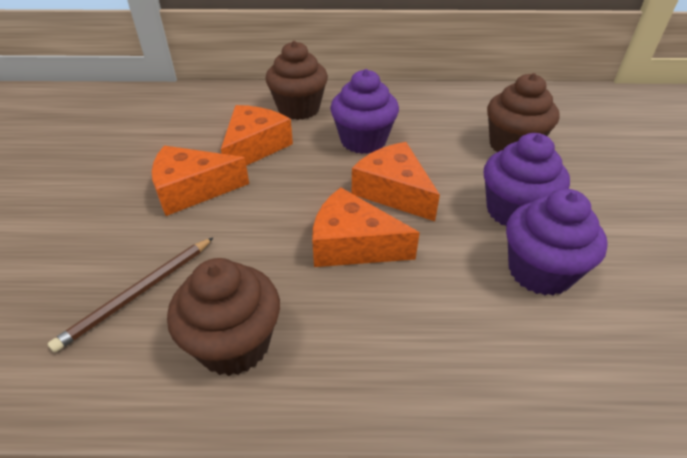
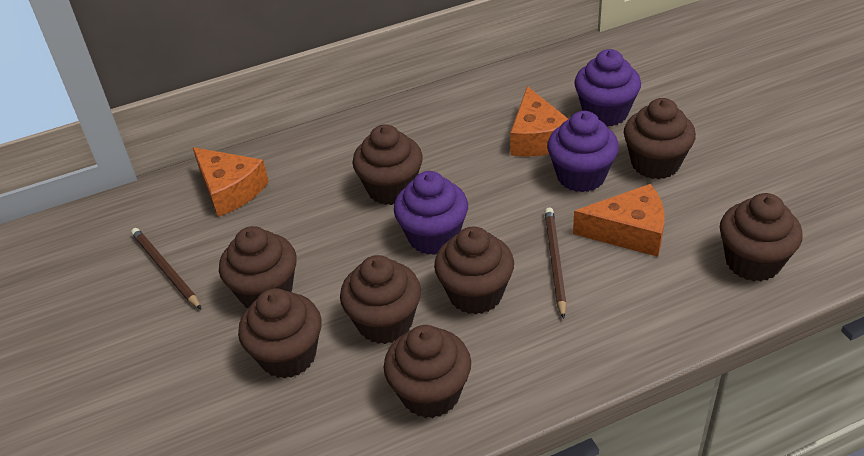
brown cupcake: [167,258,280,376] [265,41,328,120] [487,73,560,152] = 3 -> [219,226,297,308] [238,288,322,379] [340,255,421,344] [352,124,423,205] [384,325,471,418] [434,227,514,315] [624,98,696,179] [720,193,803,281] = 8
brown pencil: [48,237,214,352] = 1 -> [131,228,202,310] [545,208,567,319] = 2
orange cheese: [152,146,249,216] [221,105,293,166] [312,187,420,267] [352,142,440,221] = 4 -> [192,147,269,217] [510,86,568,157] [573,184,665,257] = 3

